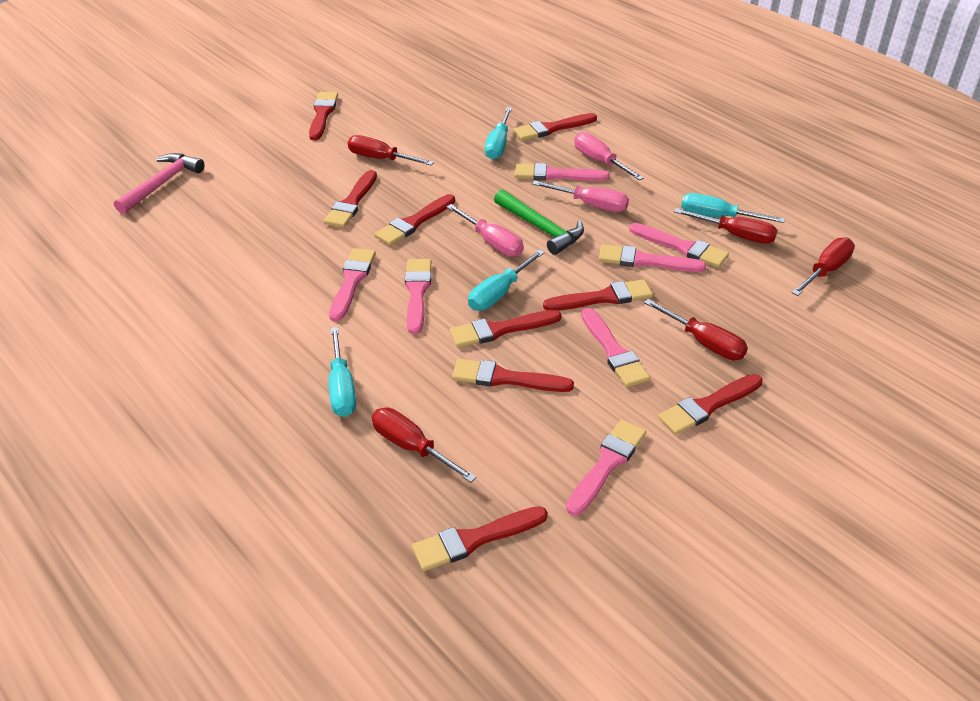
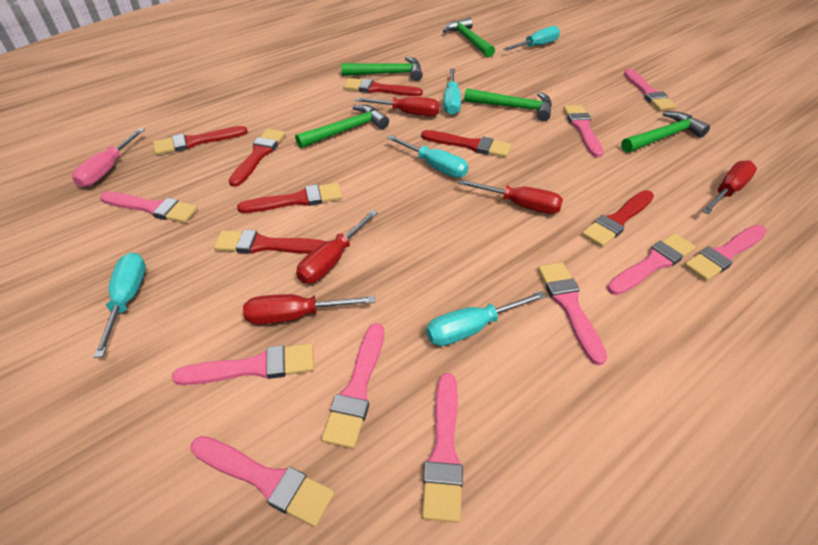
green hammer: [494,190,584,255] = 1 -> [295,105,389,148] [341,57,423,81] [443,17,495,57] [464,88,552,121] [621,111,710,153] = 5
pink brush: [329,248,376,322] [405,259,431,334] [514,163,610,181] [566,420,646,516] [581,308,650,387] [599,245,706,272] [629,223,729,268] = 7 -> [100,192,198,223] [172,343,314,385] [191,436,335,527] [321,323,384,449] [422,373,463,523] [538,262,607,365] [563,105,604,157] [607,233,696,295] [624,69,677,111] [684,225,767,281] = 10
pink hammer: [114,153,205,214] = 1 -> none = 0
pink screwdriver: [446,204,524,257] [532,180,629,212] [574,132,644,180] = 3 -> [72,128,145,187] = 1
red brush: [309,92,338,140] [324,170,377,228] [374,194,455,246] [412,506,548,571] [450,310,562,347] [452,359,574,392] [513,113,597,141] [543,279,653,311] [658,374,763,435] = 9 -> [153,126,248,155] [214,230,326,254] [229,129,285,187] [237,183,343,213] [343,78,423,96] [421,130,511,158] [582,190,654,247] = 7
turquoise screwdriver: [329,327,356,417] [468,250,545,311] [485,107,512,160] [681,193,785,223] = 4 -> [94,252,146,358] [387,135,468,178] [426,291,546,346] [444,69,461,115] [503,26,560,51] = 5

